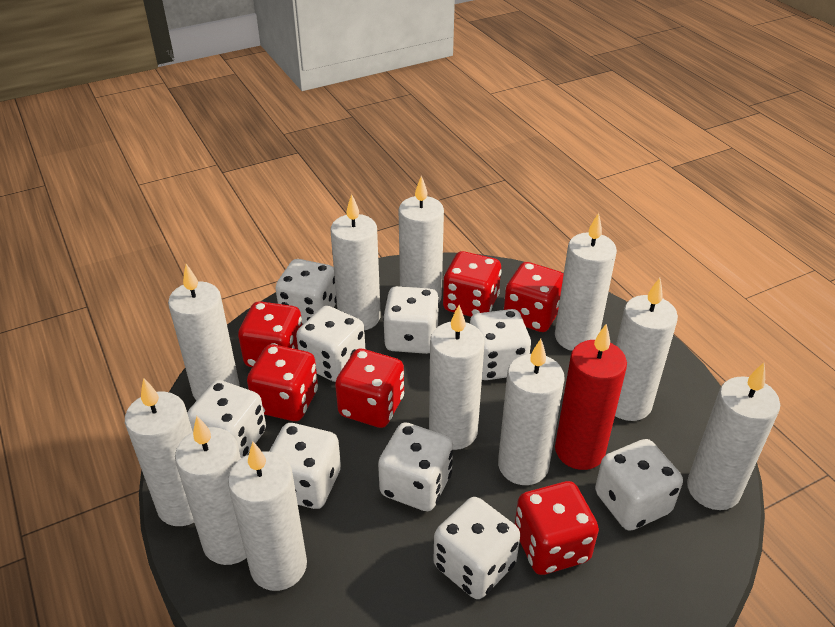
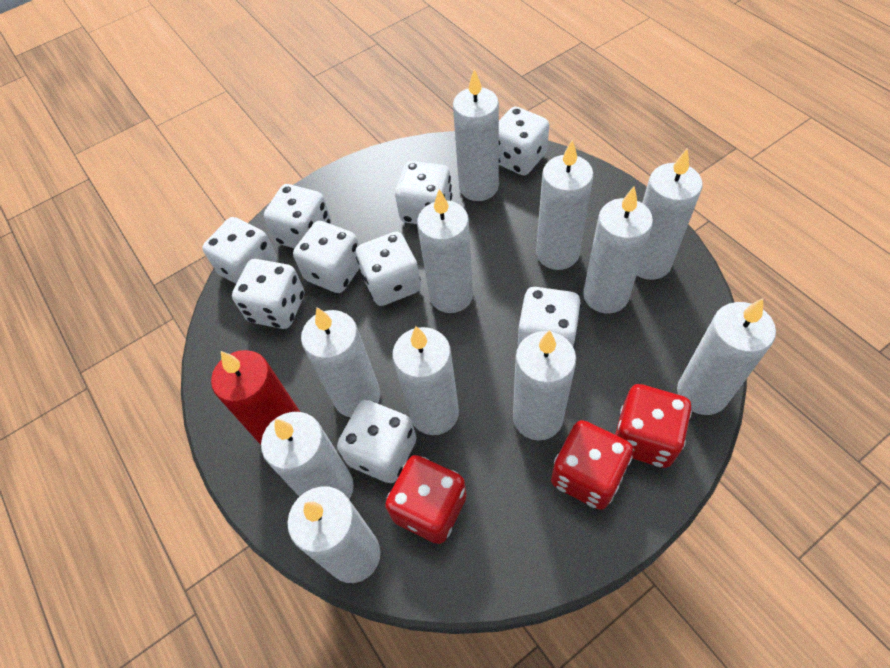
red dice: [238,301,302,367] [247,344,318,421] [335,349,404,428] [443,251,502,317] [504,262,564,332] [515,481,599,575] = 6 -> [385,455,467,544] [551,420,633,510] [615,384,692,468] = 3

